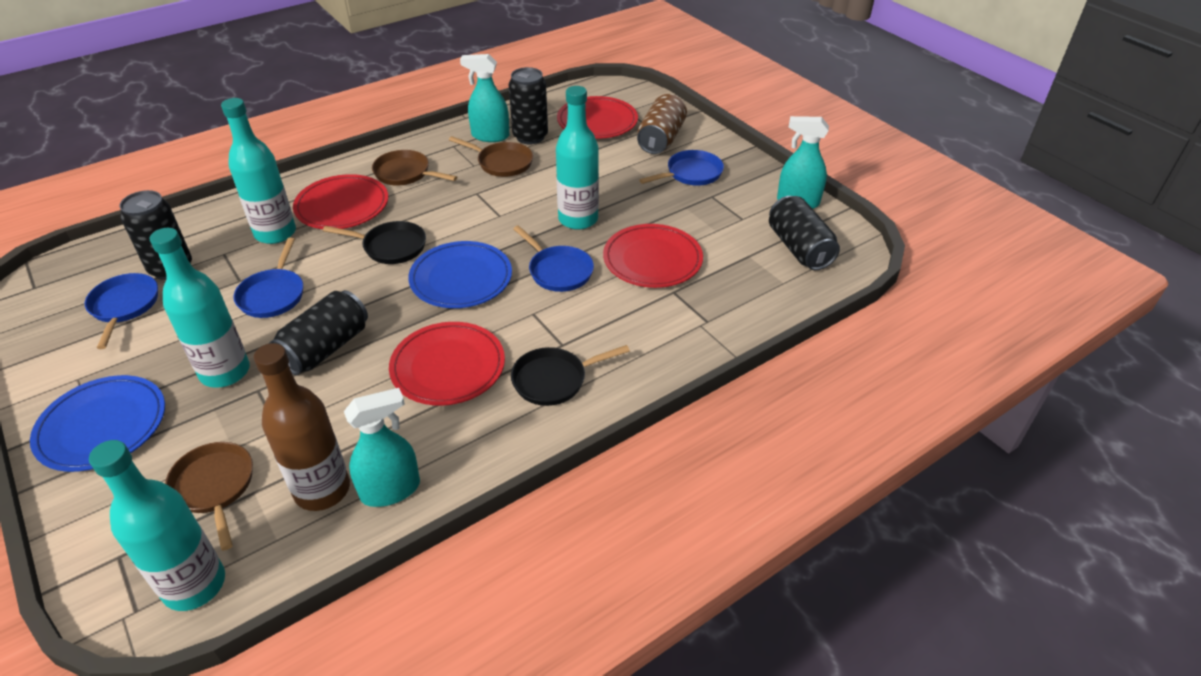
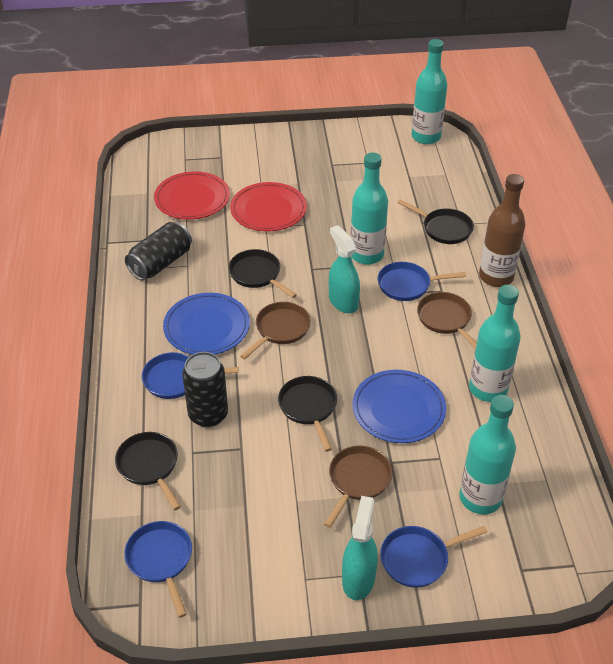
black can: [119,190,192,280] [269,290,368,375] [509,67,548,144] [769,196,840,270] = 4 -> [125,222,192,280] [182,352,228,427] = 2
black pan: [323,221,426,264] [511,345,630,406] = 2 -> [115,432,181,511] [228,249,297,298] [278,376,337,452] [397,199,474,244] = 4
brown can: [637,94,687,154] = 1 -> none = 0
red plate: [293,174,388,229] [389,322,505,406] [557,96,638,139] [603,224,703,288] = 4 -> [154,171,230,220] [230,182,307,231] = 2
turquoise spray bottle: [344,388,420,507] [460,54,509,142] [777,116,829,209] = 3 -> [329,225,360,313] [342,496,378,600] = 2

